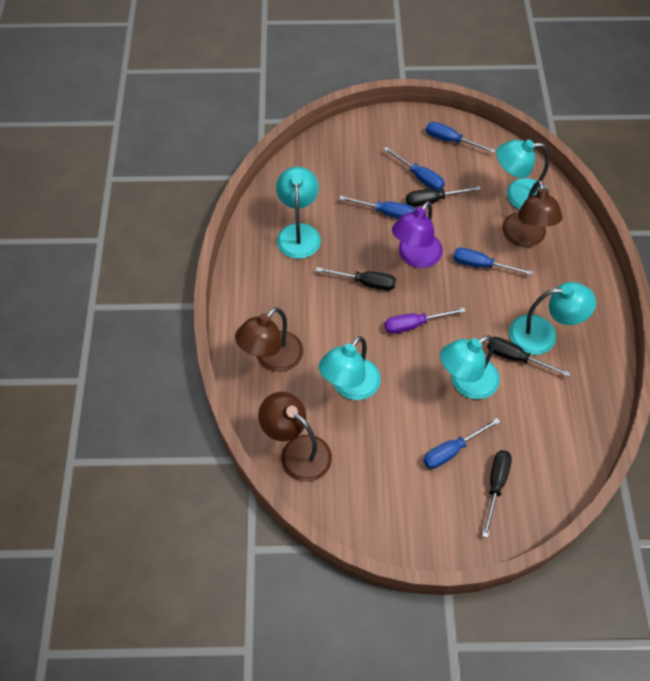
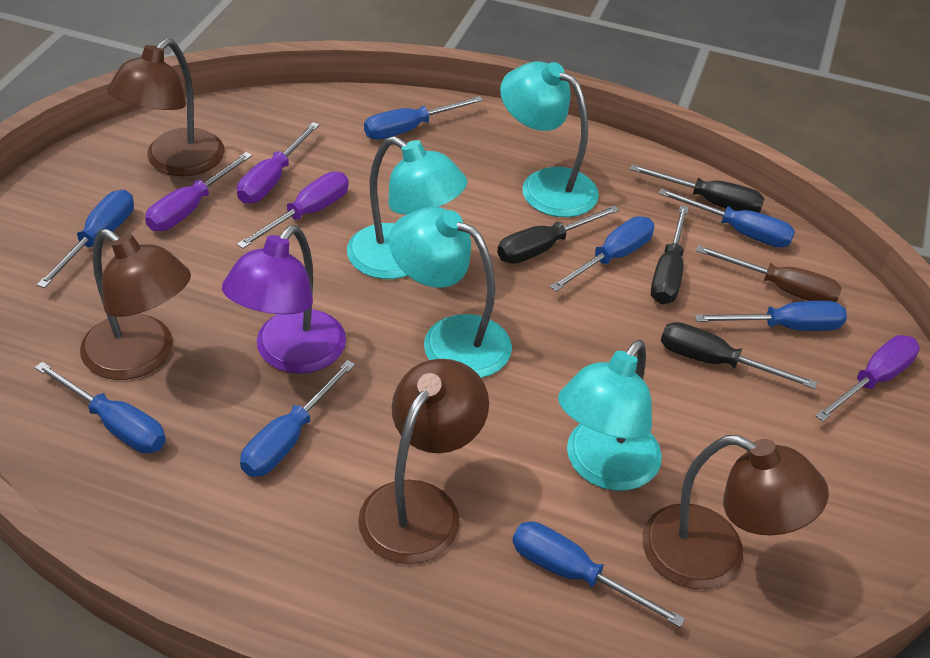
blue screwdriver: [339,196,415,219] [383,147,445,191] [423,418,500,469] [426,122,496,153] [453,248,533,275] = 5 -> [35,362,166,453] [37,190,134,288] [240,360,355,477] [364,96,483,140] [512,521,685,627] [550,216,654,292] [659,189,795,248] [695,301,847,331] = 8
brown lamp: [235,307,303,372] [258,392,332,482] [502,180,563,247] = 3 -> [80,229,191,380] [107,39,225,176] [358,359,489,564] [642,435,829,589] = 4
brown screwdriver: none = 0 -> [696,245,842,303] = 1
purple screwdriver: [384,308,466,334] = 1 -> [145,152,252,231] [237,122,320,204] [237,172,349,249] [815,335,920,422] = 4
turquoise lamp: [276,167,321,259] [319,336,381,400] [440,335,500,399] [496,140,549,210] [509,282,596,355] = 5 -> [347,136,467,279] [389,207,512,378] [500,61,599,217] [558,340,662,491] = 4

